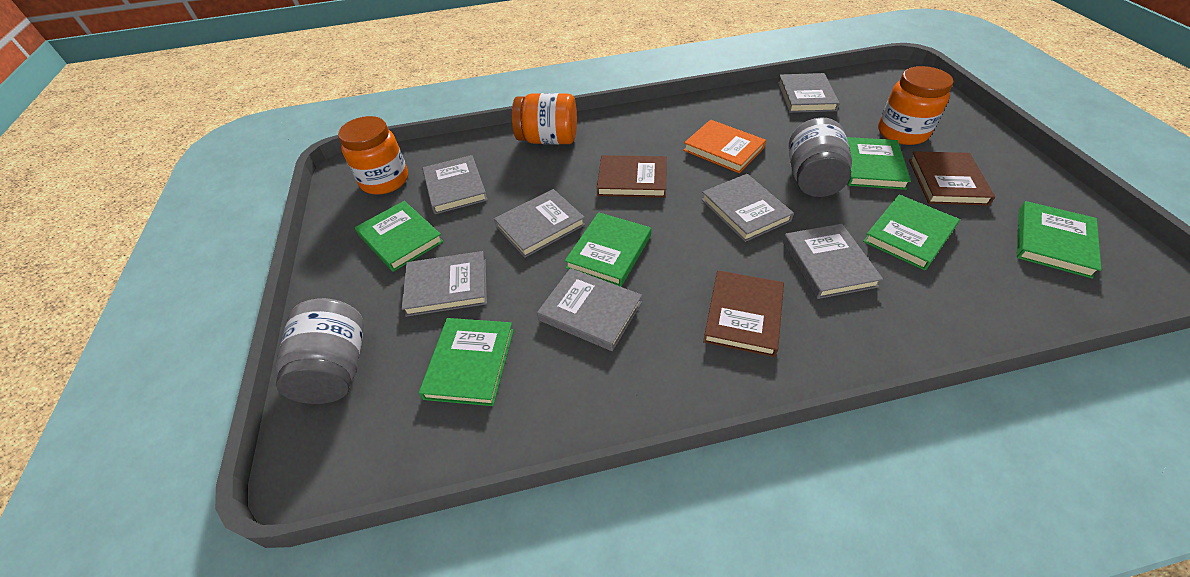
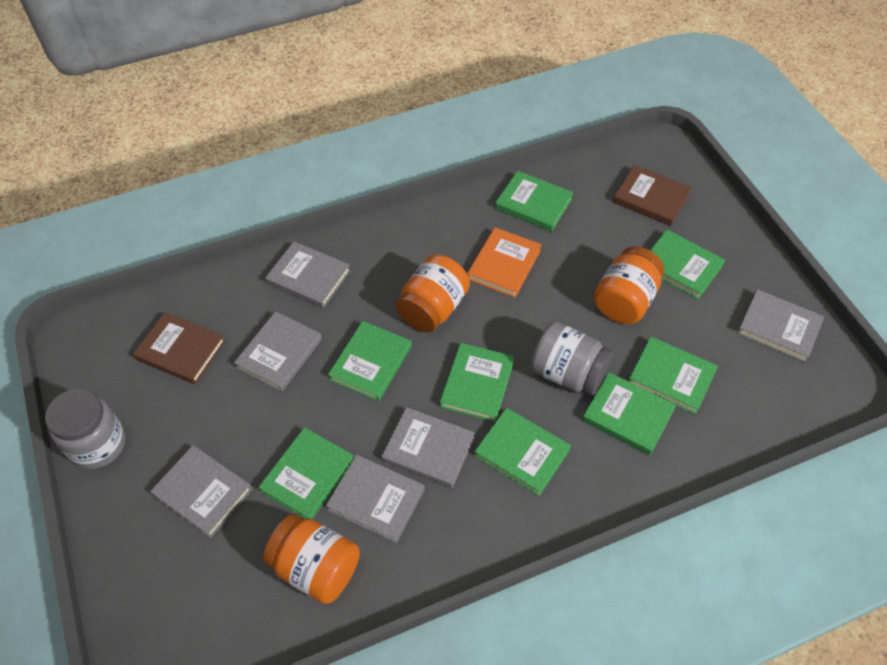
brown book: [597,155,667,198] [703,270,784,357] [909,151,995,206] = 3 -> [133,312,226,384] [613,165,692,226] = 2
green book: [355,201,444,272] [419,318,514,406] [565,212,651,287] [847,137,911,190] [863,195,960,270] [1017,201,1101,279] = 6 -> [258,427,354,519] [328,321,412,401] [440,343,515,422] [474,408,571,496] [495,171,574,232] [582,372,676,455] [628,336,718,415] [650,229,725,299] = 8
grey book: [401,251,487,317] [422,155,488,214] [494,189,585,258] [537,268,642,351] [701,174,794,242] [778,73,840,113] [783,224,883,299] = 7 -> [150,445,252,538] [234,311,322,392] [265,241,351,308] [326,454,425,543] [382,407,475,488] [737,289,824,362] = 6

